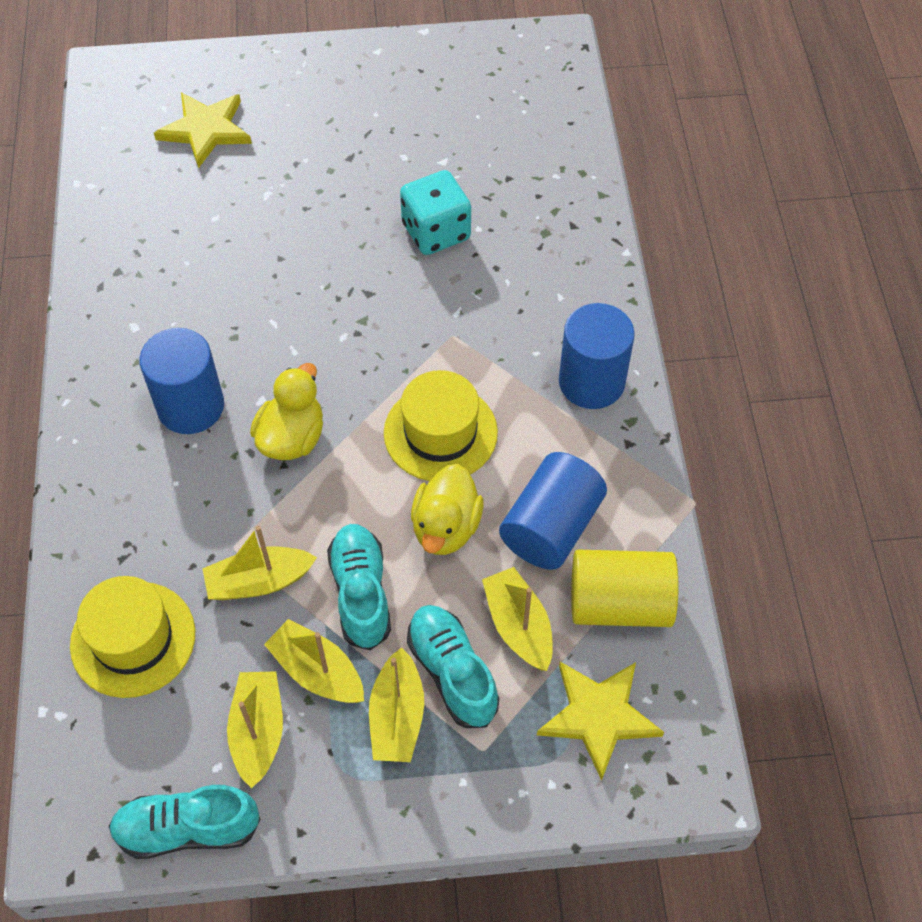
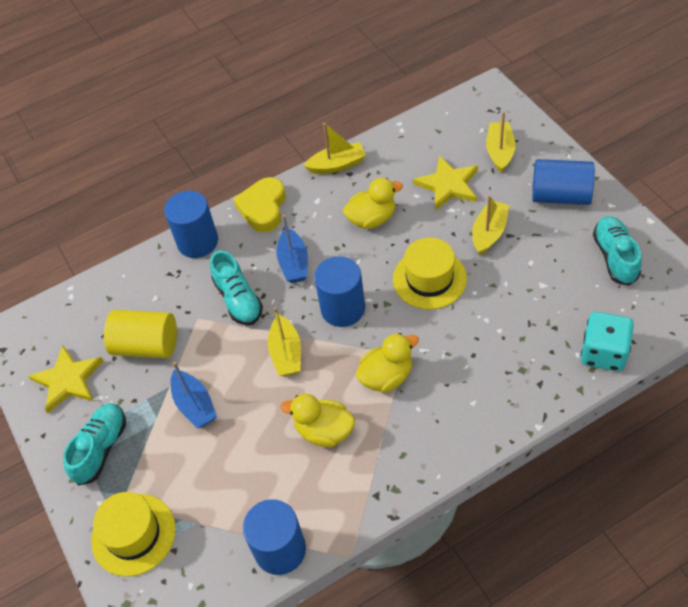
blue boat: none = 0 -> [171,362,217,428] [276,215,308,283] = 2
blue cylinder: [139,328,224,434] [499,452,607,570] [559,303,635,409] = 3 -> [164,191,218,258] [243,499,306,575] [314,256,365,327] [532,159,595,205] = 4
yellow boat: [202,526,317,600] [227,671,283,788] [264,619,364,703] [369,647,424,762] [482,567,553,671] = 5 -> [268,307,301,376] [304,123,366,174] [472,195,509,255] [486,112,516,173] = 4
yellow duck: [250,363,323,460] [411,464,484,555] = 2 -> [281,394,355,447] [343,178,403,229] [356,333,419,393] = 3
yellow heart: none = 0 -> [233,177,286,232] = 1

